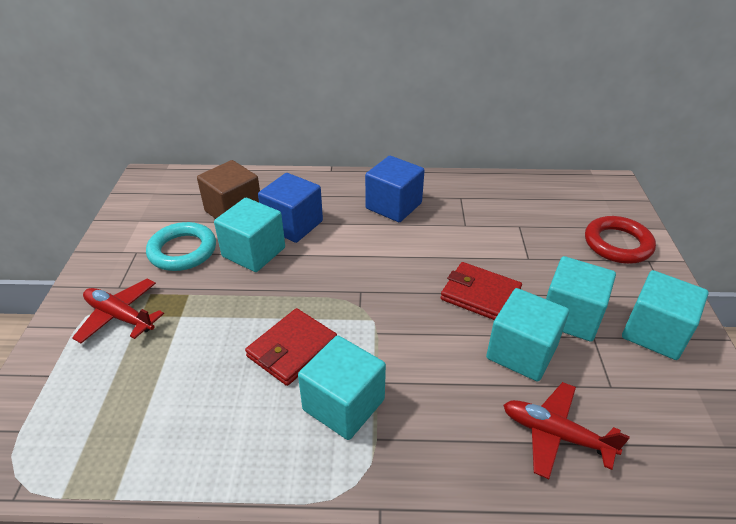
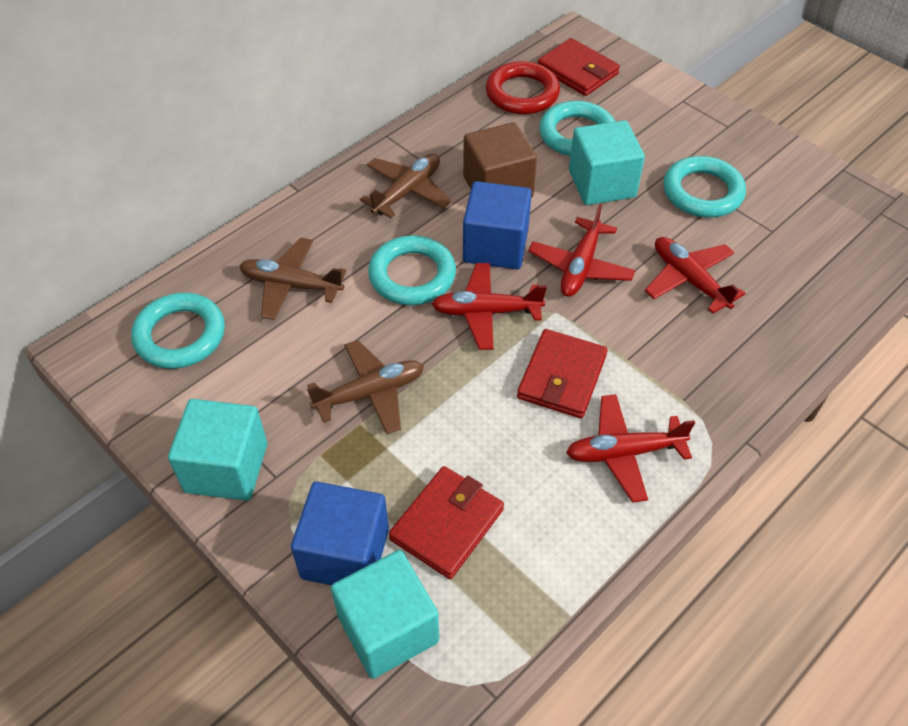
brown plane: none = 0 -> [239,237,346,320] [307,340,424,434] [360,154,452,218] = 3
red plane: [72,278,164,343] [503,382,630,479] = 2 -> [432,263,547,350] [528,204,635,297] [566,394,695,503] [645,237,746,314] = 4
red wallet: [245,308,337,386] [441,262,522,320] = 2 -> [389,466,504,579] [517,329,608,418] [538,38,620,96] = 3
turquoise cube: [214,198,285,272] [298,335,386,440] [486,288,569,382] [546,256,616,342] [622,270,709,360] = 5 -> [168,399,267,501] [331,550,439,679] [569,120,645,205] = 3
turquoise ring: [146,222,216,271] = 1 -> [131,293,225,369] [368,236,456,305] [539,101,615,156] [663,156,746,217] = 4

